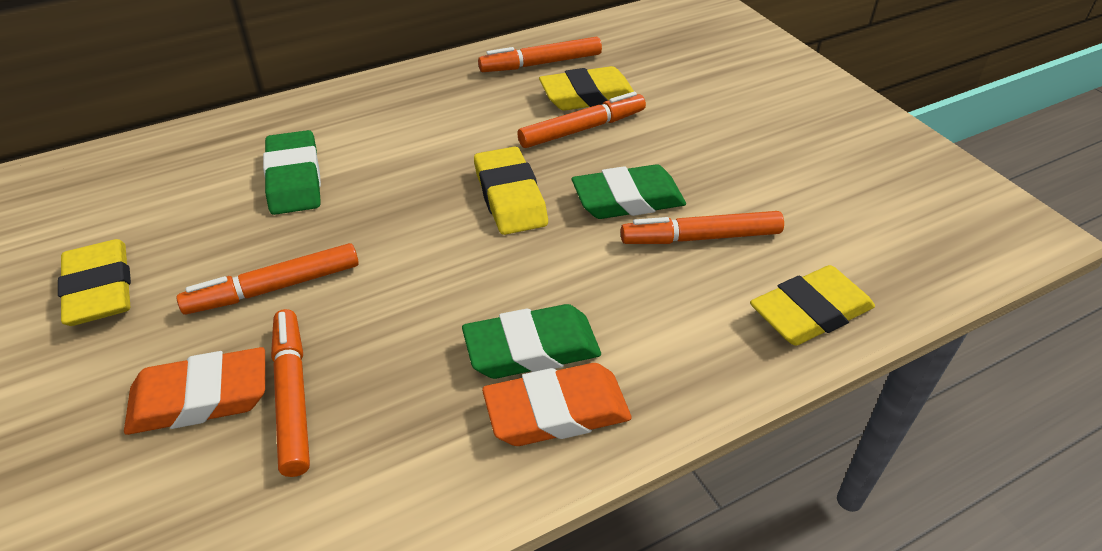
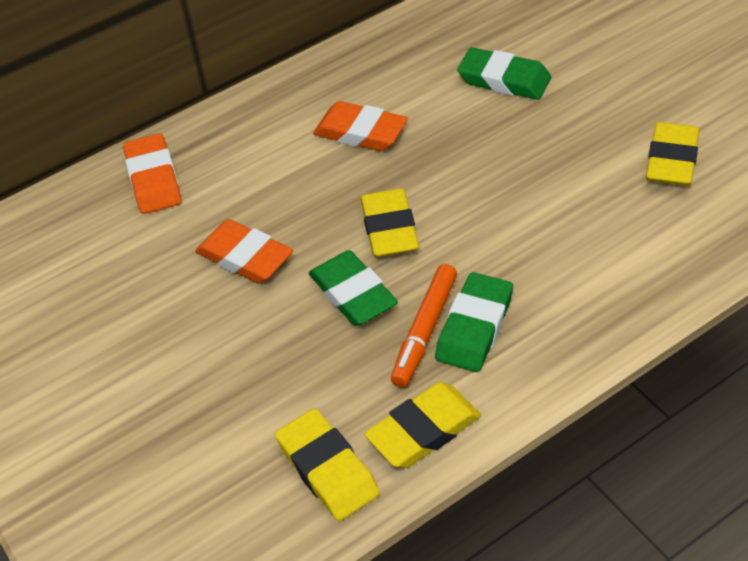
orange eraser: [124,347,265,435] [482,363,632,446] = 2 -> [123,133,182,214] [195,219,293,284] [313,101,408,151] = 3
orange marker: [177,243,359,315] [271,309,310,477] [478,37,602,72] [517,92,646,148] [621,211,784,244] = 5 -> [391,264,457,387] = 1

